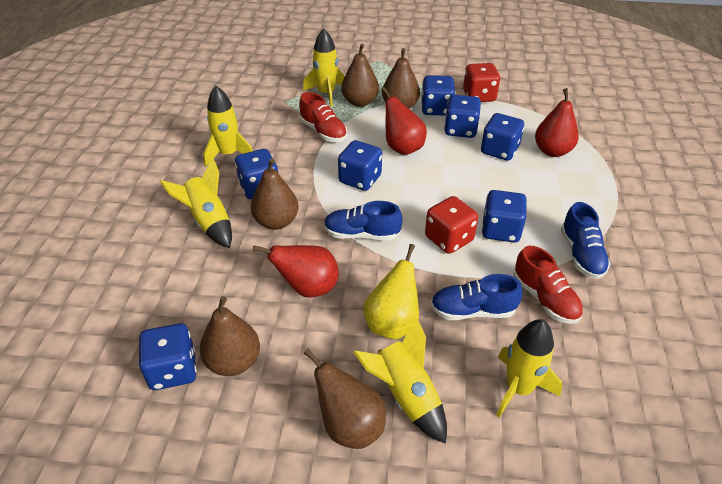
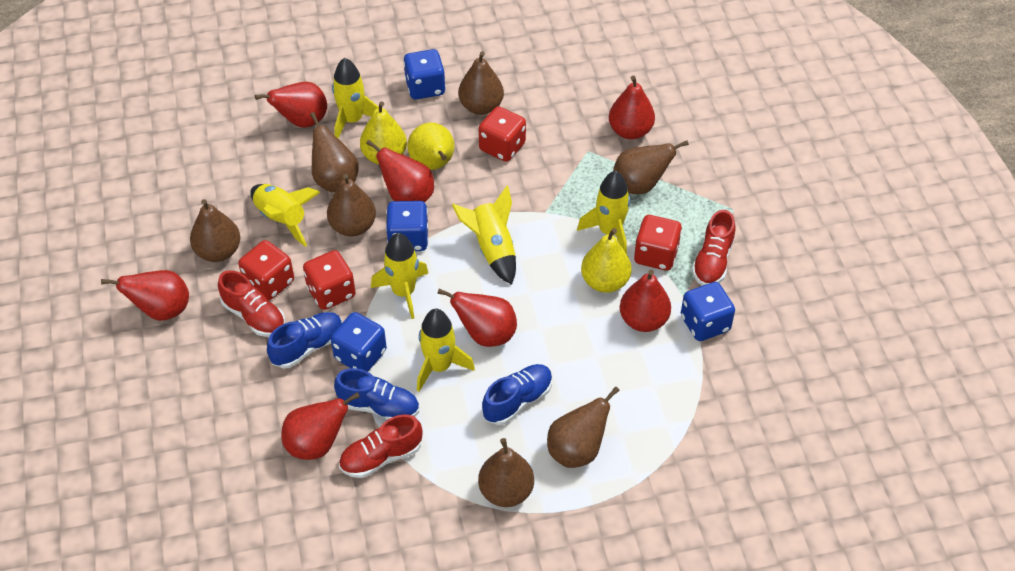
blue dice: [138,323,197,390] [235,149,278,199] [338,140,382,191] [421,75,455,116] [444,95,481,138] [481,113,524,161] [482,190,527,242] = 7 -> [331,312,387,372] [386,201,428,251] [403,49,446,100] [681,282,735,341] = 4
brown pear: [200,296,260,376] [251,159,299,230] [304,349,386,449] [341,44,379,107] [382,48,420,109] = 5 -> [190,199,240,262] [310,112,359,192] [327,174,376,236] [458,51,504,115] [478,438,534,507] [547,386,620,468] [613,140,689,194] = 7
red dice: [425,196,478,254] [463,63,500,102] = 2 -> [238,240,294,301] [303,250,356,310] [479,106,526,162] [634,215,682,271] = 4
red pear: [253,245,339,298] [381,87,427,155] [535,88,579,157] = 3 -> [101,270,189,321] [255,82,327,128] [281,392,360,460] [366,140,434,202] [437,289,517,347] [609,75,655,140] [620,270,671,332] = 7
red shoe: [299,92,347,142] [514,246,583,324] = 2 -> [218,270,285,337] [339,414,422,478] [692,210,736,286] = 3
yellow pear: [364,244,419,339] = 1 -> [360,101,407,164] [407,123,454,170] [581,228,632,293] = 3
yellow rocket: [160,158,232,248] [203,86,253,167] [303,28,344,107] [353,317,447,444] [496,319,562,417] = 5 -> [250,184,320,247] [332,58,379,138] [371,233,428,319] [417,309,475,392] [452,186,516,285] [577,171,630,254] = 6

